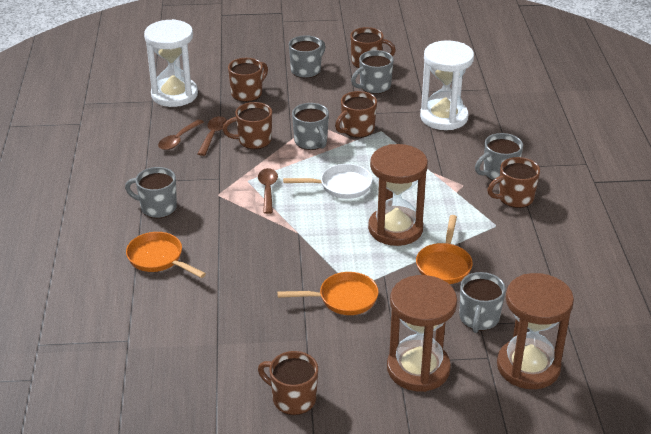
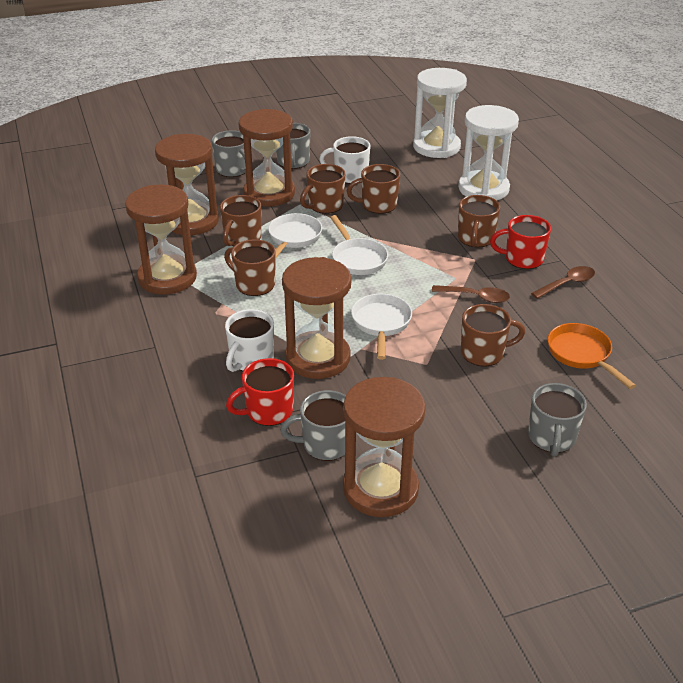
brown hourglass: [368,144,428,246] [387,275,457,392] [497,273,574,389] = 3 -> [125,185,197,295] [155,134,219,235] [238,109,295,206] [282,257,351,379] [343,377,426,517] = 5
brown spoon: [158,119,204,150] [197,116,227,156] [258,168,278,214] = 3 -> [431,285,510,303] [531,266,595,299] = 2
grey mug: [125,167,177,218] [289,35,326,78] [292,103,329,150] [351,50,394,94] [459,272,506,333] [475,133,523,180] = 6 -> [212,130,246,177] [276,123,311,169] [280,390,346,461] [528,383,587,457] = 4
orange pan: [126,232,206,278] [277,272,379,315] [416,215,473,284] = 3 -> [548,323,636,389] = 1
red mug: none = 0 -> [226,358,294,426] [490,215,551,269] = 2
white mug: none = 0 -> [225,309,274,372] [319,136,371,184] = 2
white pan: [283,164,372,199] = 1 -> [268,213,322,258] [330,215,388,275] [351,294,412,360] = 3

